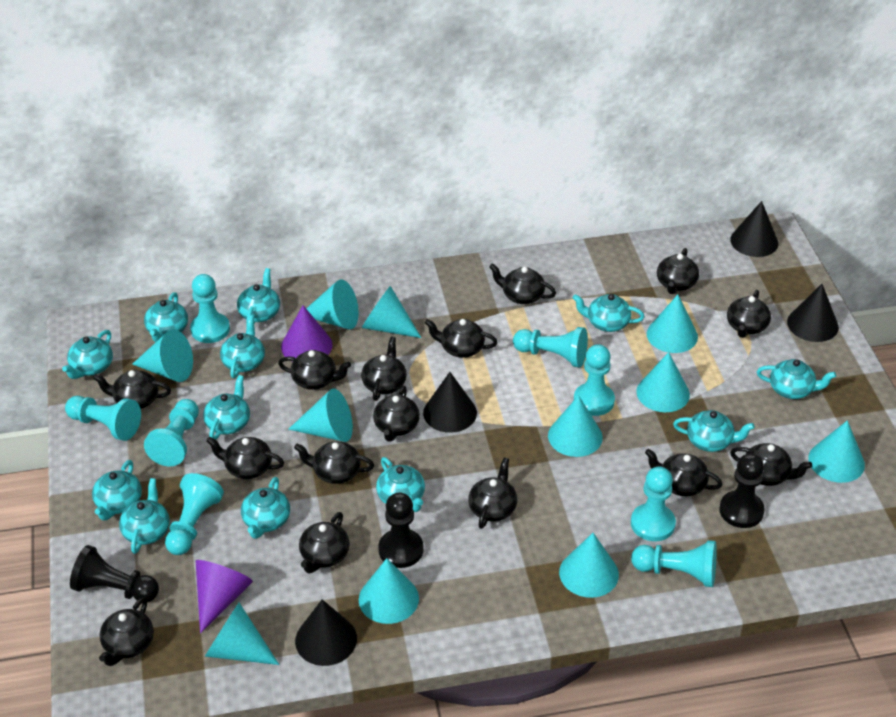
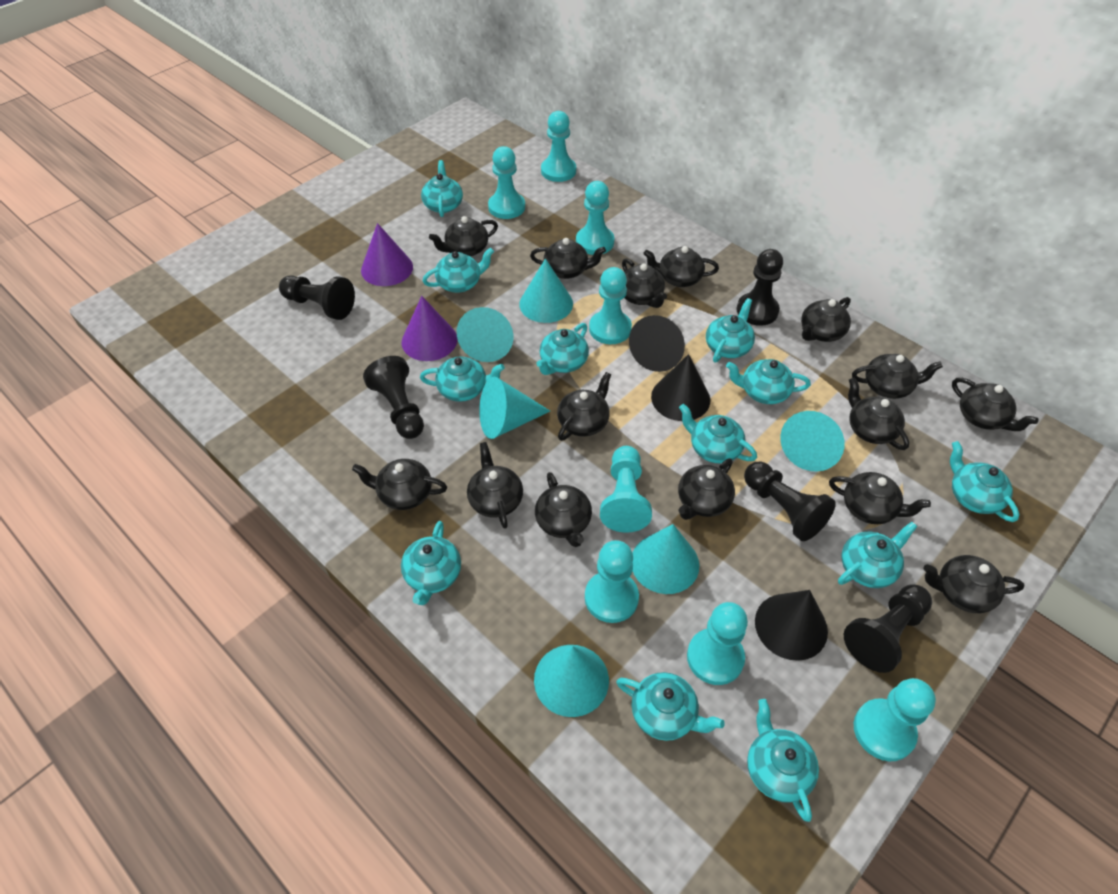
black cone: [295,599,357,666] [423,372,477,433] [730,201,778,257] [787,284,839,342] = 4 -> [629,315,685,372] [651,354,710,421] [755,590,828,661] = 3
black pawn: [70,545,159,602] [378,492,424,568] [719,454,765,528] = 3 -> [279,275,355,320] [363,356,424,439] [737,249,783,326] [744,462,836,541] [844,584,932,673] = 5
turquoise cone: [132,330,193,382] [205,603,279,665] [288,388,353,442] [306,279,359,330] [359,558,419,624] [362,286,421,338] [548,395,603,457] [559,533,619,598] [636,352,690,412] [647,294,698,353] [808,420,865,483] = 11 -> [457,307,514,362] [479,377,550,439] [519,258,573,323] [534,645,609,717] [633,524,699,594] [780,411,845,472] = 6

